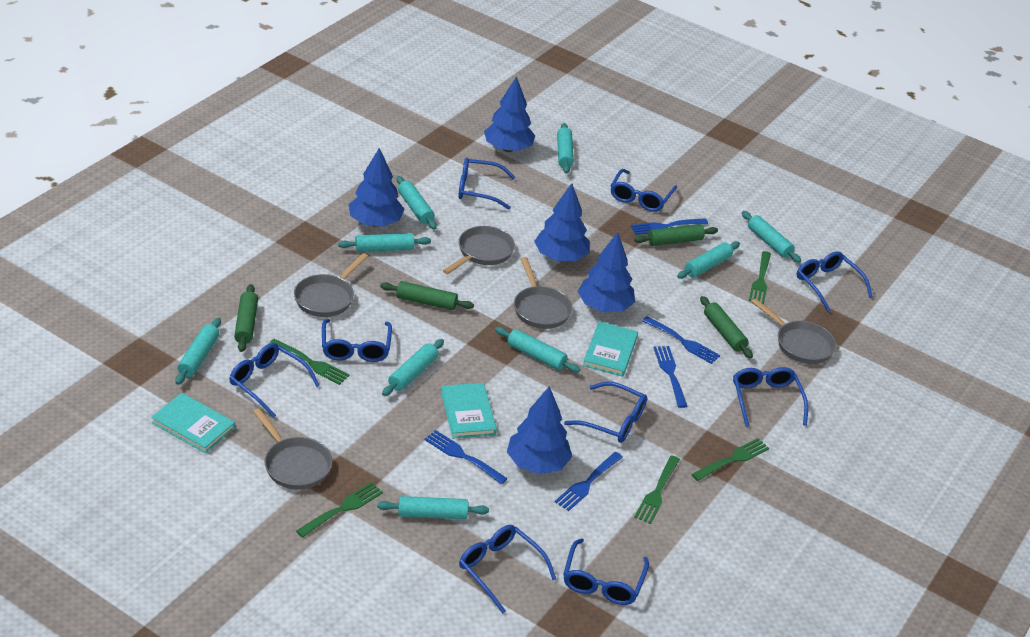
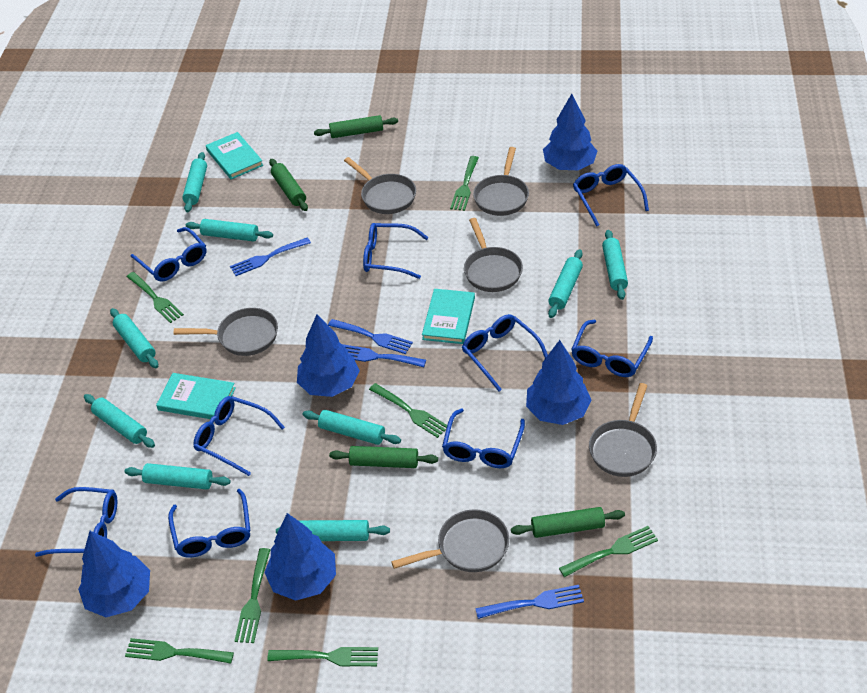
blue fork: [425,430,508,484] [555,452,623,511] [631,218,708,235] [642,316,720,364] [654,346,687,408] = 5 -> [230,237,311,276] [328,319,413,354] [342,344,426,367] [475,585,584,619] = 4
green fork: [269,339,350,385] [296,482,383,538] [634,455,680,524] [691,438,769,481] [749,251,771,304] = 5 -> [125,638,234,664] [126,272,184,323] [235,548,270,643] [267,647,378,666] [369,383,447,438] [450,156,479,211] [559,526,658,577] = 7
grey pan: [253,408,332,490] [294,253,368,317] [443,226,515,274] [514,257,572,329] [752,299,836,364] = 5 -> [174,308,278,356] [344,157,416,214] [391,509,509,572] [464,218,523,292] [473,147,529,216] [589,383,657,477] = 6

